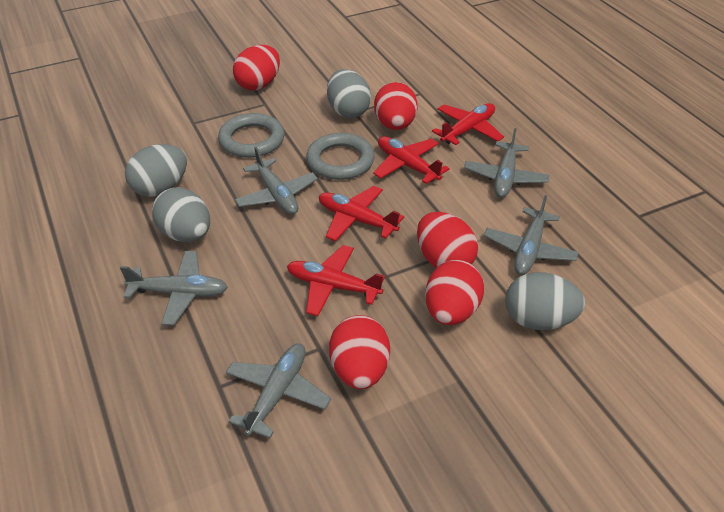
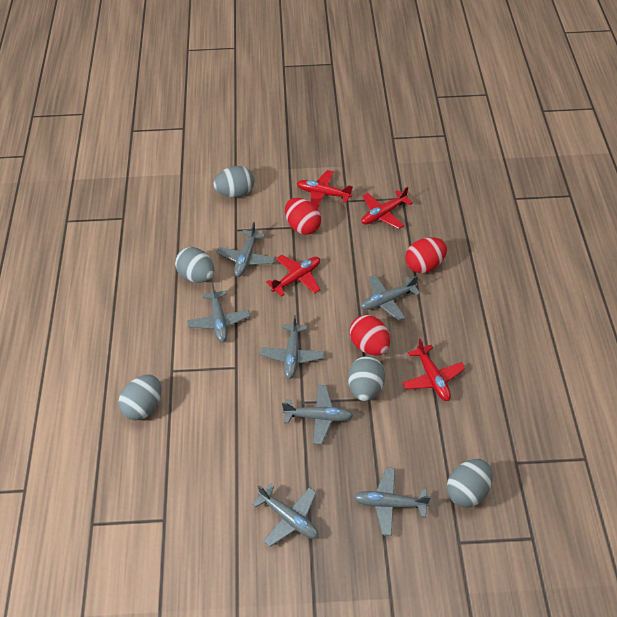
grey egg: [125,144,187,197] [152,187,210,242] [327,69,371,118] [505,272,585,330] = 4 -> [118,375,161,420] [175,247,214,283] [213,166,254,197] [348,356,385,401] [447,459,493,507] = 5
grey plane: [120,251,228,325] [226,343,331,438] [234,147,318,215] [464,128,550,198] [484,195,579,275] = 5 -> [187,283,250,343] [216,222,275,277] [252,484,318,547] [260,315,324,379] [282,385,353,445] [354,467,431,536] [360,274,421,321] = 7
grey ring: [218,113,284,158] [306,133,375,180] = 2 -> none = 0
red egg: [233,45,280,90] [329,315,390,389] [374,82,418,130] [417,212,478,268] [425,260,484,325] = 5 -> [285,198,321,235] [350,315,390,355] [405,237,447,273] = 3

